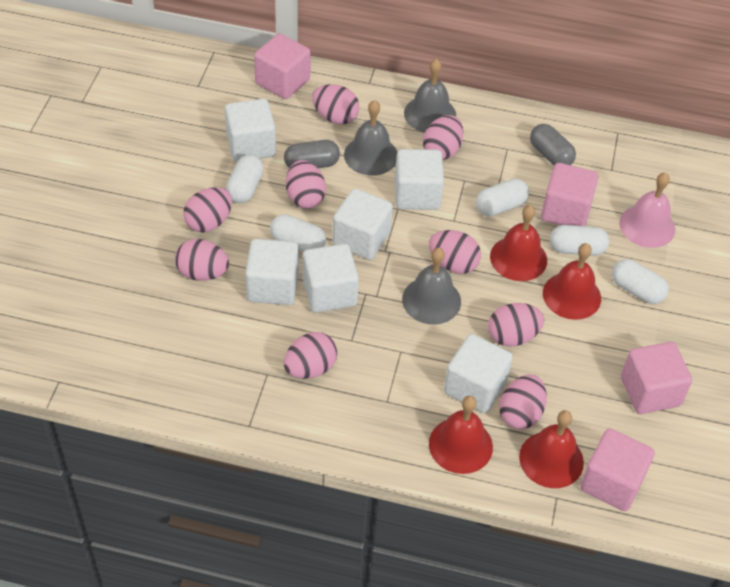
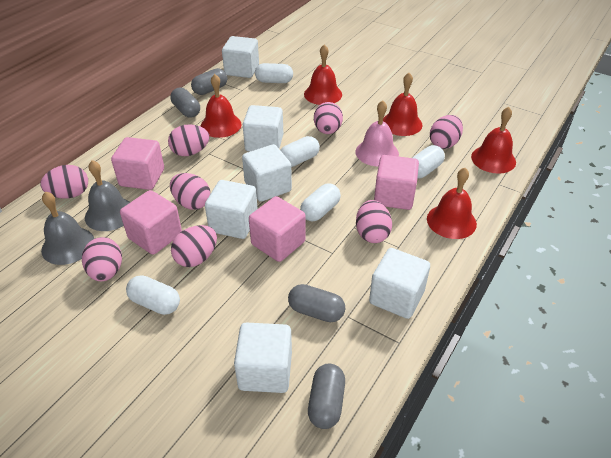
grey bell: [344,100,397,176] [402,248,461,325] [404,59,456,133] = 3 -> [41,191,94,265] [85,160,130,231] = 2
grey capsule: [284,140,340,168] [530,124,576,165] = 2 -> [170,88,200,118] [191,68,227,95] [288,284,345,322] [308,363,345,429] = 4
pink egg: [175,239,229,281] [183,187,232,233] [284,332,337,379] [286,160,326,209] [312,84,359,124] [423,115,464,160] [429,230,481,274] [488,303,544,346] [499,374,547,429] = 9 -> [40,165,88,198] [82,237,122,281] [168,124,209,156] [170,173,210,210] [171,225,217,267] [314,102,343,134] [356,200,392,243] [430,115,463,149] = 8
red bell: [429,396,493,474] [490,205,547,281] [519,410,584,488] [543,243,601,320] = 4 -> [201,74,241,138] [304,44,342,105] [383,73,422,136] [427,168,477,239] [471,107,516,174] = 5

